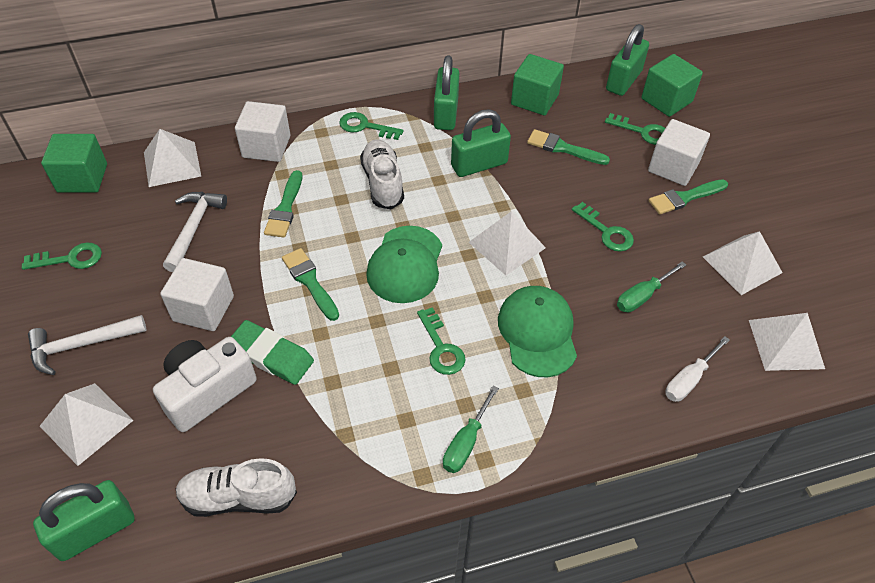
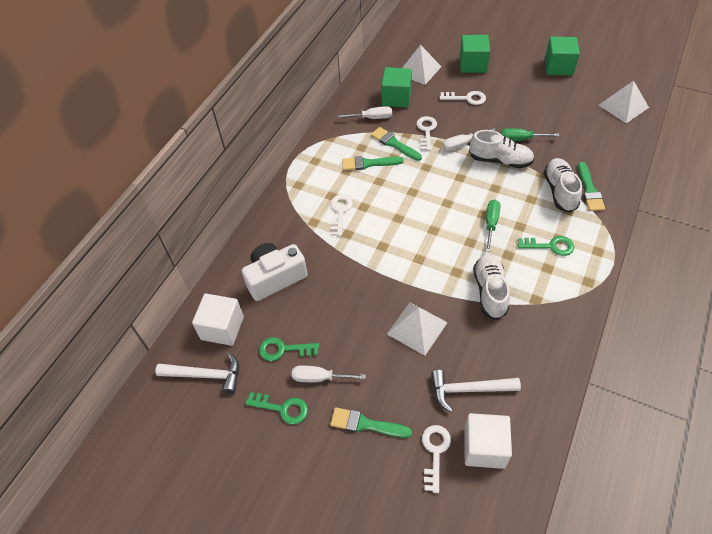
green cap: [366,226,442,303] [498,286,577,377] = 2 -> none = 0
green eraser: [231,320,314,385] = 1 -> none = 0
green key: [22,242,102,270] [339,112,404,140] [417,307,466,375] [572,202,634,252] [605,113,665,145] = 5 -> [245,392,308,425] [259,337,319,361] [518,236,574,256] = 3
green padlock: [33,480,135,561] [434,55,459,130] [451,109,511,177] [606,24,649,96] = 4 -> none = 0
white cube: [160,258,234,331] [235,101,290,162] [648,119,710,186] = 3 -> [192,294,244,346] [464,413,512,469] = 2
white key: none = 0 -> [330,195,353,236] [416,116,437,151] [422,425,451,493] [440,91,486,105] = 4
white pyramid: [40,383,134,466] [144,129,201,187] [469,211,546,275] [703,231,783,295] [749,313,825,371] = 5 -> [387,303,448,356] [402,45,442,85] [598,81,649,123] = 3
white screwdriver: [665,336,730,402] = 1 -> [292,366,366,382] [337,106,392,119] [443,128,496,151] = 3
white shoe: [176,458,297,517] [360,139,404,209] = 2 -> [469,130,534,168] [473,254,510,320] [544,158,582,213] = 3

